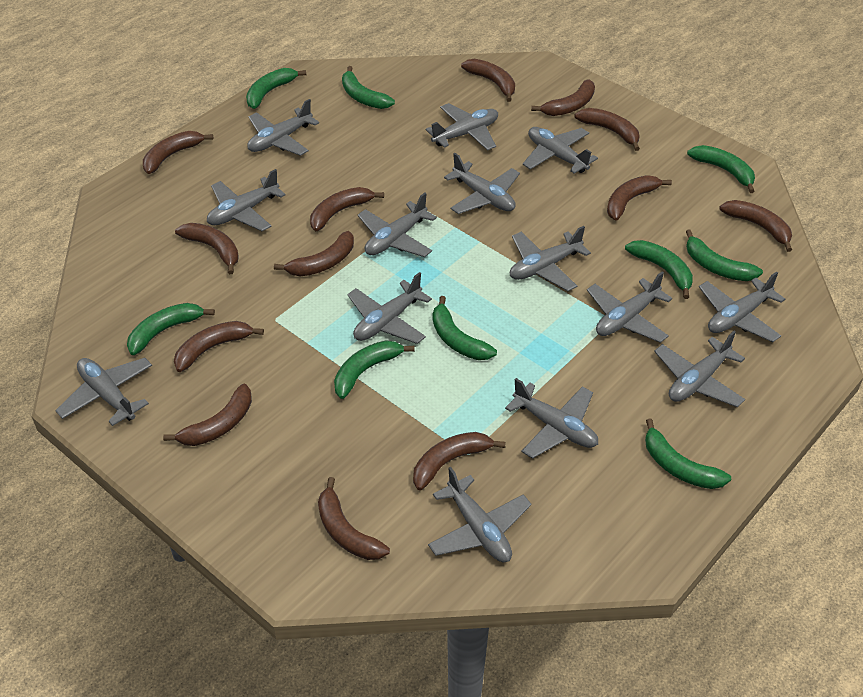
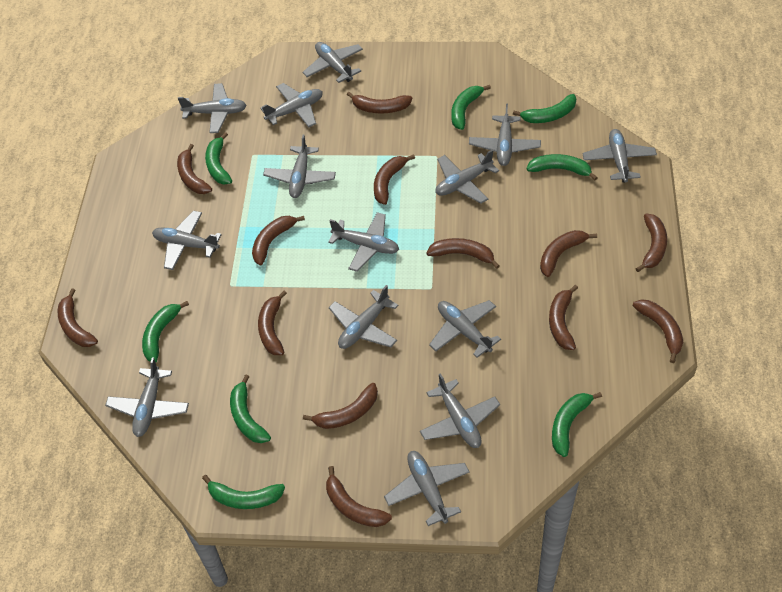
green banana: [127,303,215,355] [246,68,306,109] [334,341,415,399] [342,66,395,109] [433,296,497,360] [625,240,693,299] [645,419,731,489] [686,229,763,281] [687,145,755,193] = 9 -> [142,301,189,362] [202,475,285,509] [205,132,232,185] [230,375,271,443] [451,85,491,130] [513,94,577,123] [526,154,598,180] [552,392,602,457] = 8

